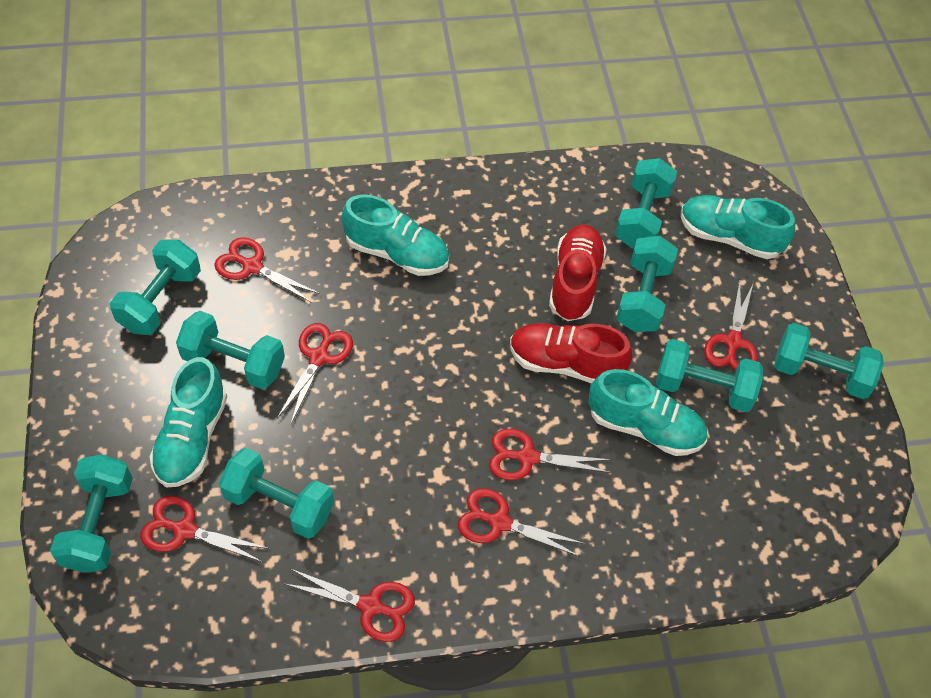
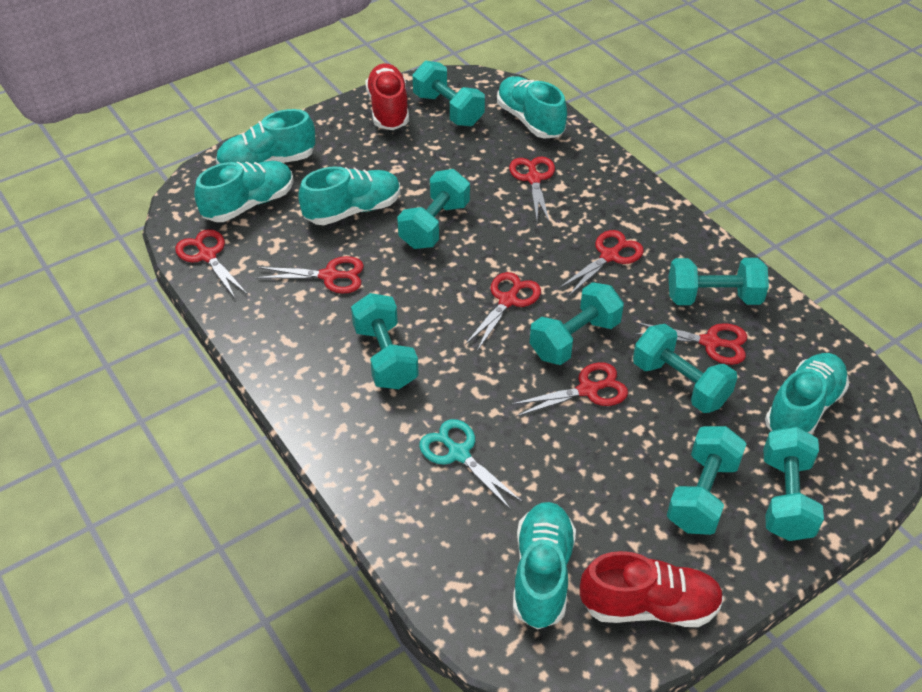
turquoise scissors: none = 0 -> [419,419,523,510] = 1
turquoise shoe: [149,357,227,487] [342,194,449,276] [588,369,707,456] [681,195,795,259] = 4 -> [194,161,293,222] [216,109,315,164] [298,166,400,225] [497,76,567,139] [513,502,576,630] [765,353,849,435] = 6

